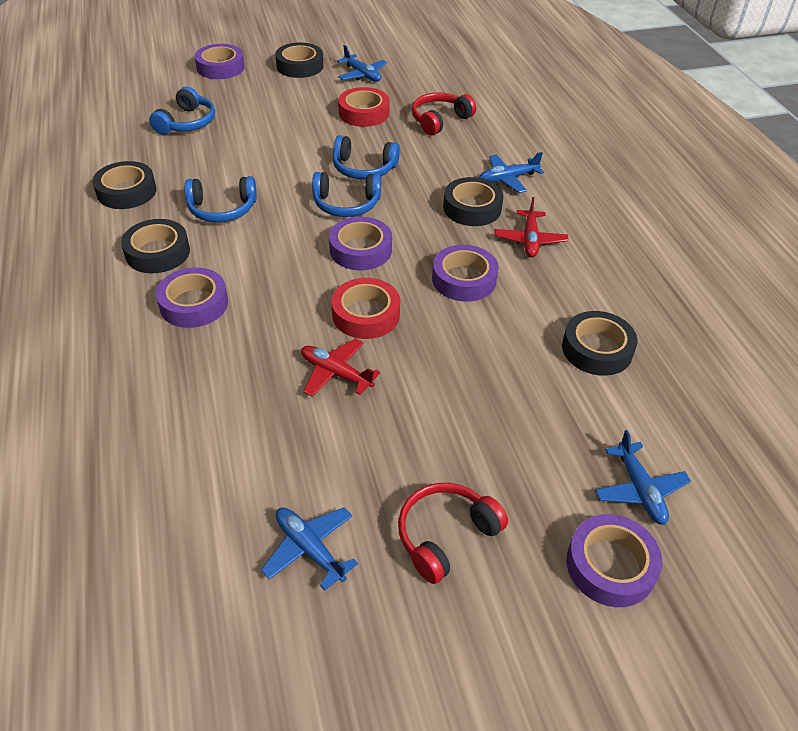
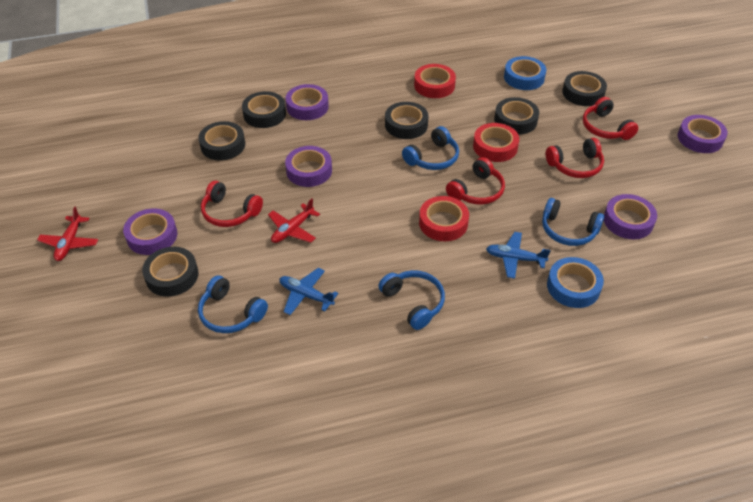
black tape: [92,161,156,209] [121,219,190,273] [275,42,324,78] [443,177,504,226] [562,311,637,376] = 5 -> [142,247,198,297] [198,121,245,161] [242,91,286,128] [385,102,428,139] [494,97,539,135] [562,71,607,106] = 6
blue plane: [261,507,358,591] [337,45,387,82] [479,152,544,193] [595,430,691,525] = 4 -> [279,268,339,315] [486,232,551,279] = 2
blue tape: none = 0 -> [504,56,546,90] [547,257,604,308] = 2
red headphones: [398,483,508,584] [412,92,476,136] = 2 -> [201,181,263,227] [446,157,505,205] [546,138,604,178] [583,97,638,140] = 4
red tape: [331,278,400,339] [338,87,390,127] = 2 -> [414,64,456,98] [419,196,469,241] [473,123,519,162] = 3

